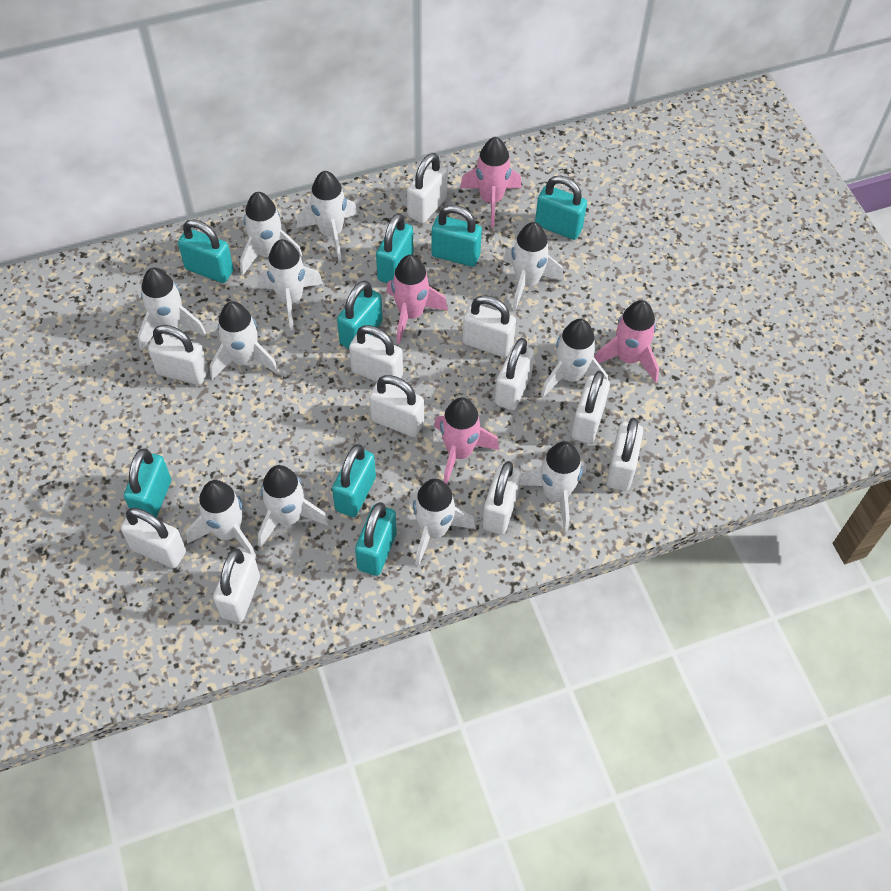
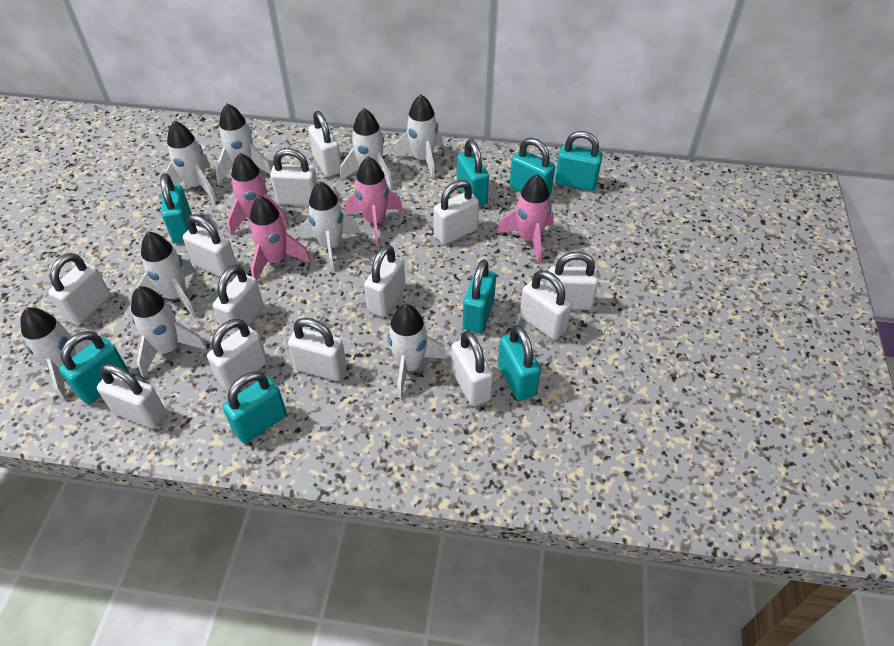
white padlock: [121,508,186,568] [148,325,208,385] [213,548,260,622] [349,325,403,386] [369,375,424,437] [407,153,448,224] [462,295,516,357] [483,461,521,535] [495,338,535,410] [571,371,610,444] [606,418,643,491] = 11 -> [48,253,111,326] [97,364,166,429] [183,214,237,277] [207,319,267,391] [213,264,264,336] [270,148,317,206] [288,318,347,381] [308,111,341,177] [364,245,406,317] [433,180,479,245] [451,331,493,406] [520,270,572,340] [546,251,599,310] = 13
white rocket: [138,268,207,350] [186,480,257,559] [210,301,279,380] [240,192,304,275] [258,239,323,330] [258,465,329,548] [297,171,358,261] [409,479,476,566] [503,222,563,311] [520,441,586,531] [541,319,608,397] = 11 -> [20,307,93,402] [131,286,207,377] [136,232,196,317] [165,121,217,202] [216,103,272,183] [300,182,360,272] [340,108,393,189] [382,304,447,398] [393,94,443,179] = 9

